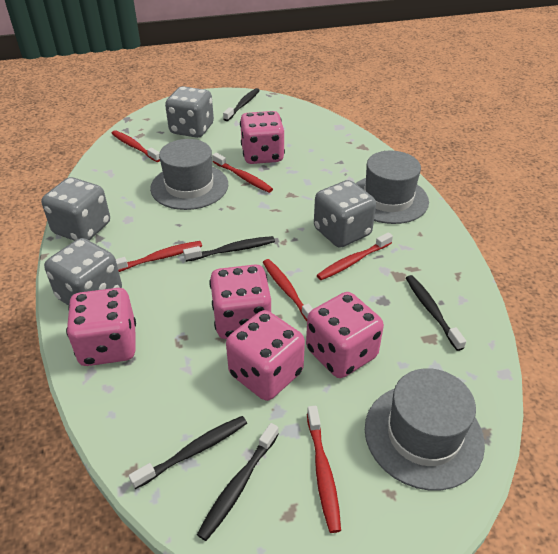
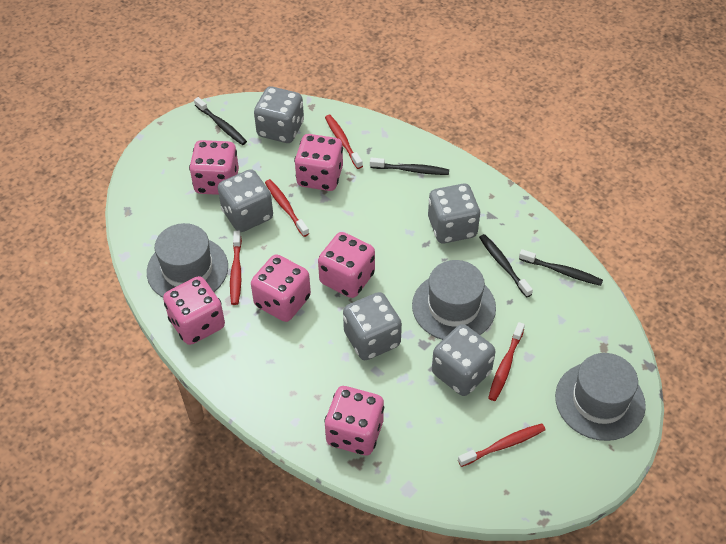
black toothbrush: [129,416,247,489] [183,236,275,262] [197,423,279,541] [223,88,260,121] [406,275,466,351] = 5 -> [194,97,247,145] [370,157,449,175] [479,234,533,298] [519,249,603,286] = 4
grey dice: [41,177,110,241] [44,238,122,306] [165,86,214,138] [314,180,376,248] = 4 -> [218,169,273,232] [254,87,304,143] [343,292,402,360] [428,184,480,243] [432,324,495,396] = 5
pink dice: [66,288,136,366] [209,265,271,339] [226,310,305,401] [240,111,285,164] [306,292,384,378] = 5 -> [163,276,225,345] [189,140,239,195] [251,254,311,322] [294,134,343,191] [318,232,375,298] [324,386,384,455] = 6
red toothbrush: [111,130,160,162] [116,241,202,272] [212,153,273,193] [263,259,313,321] [307,406,341,533] [317,232,393,280] = 6 -> [230,231,242,305] [265,179,309,237] [325,115,363,169] [458,423,546,467] [488,322,525,401] = 5

